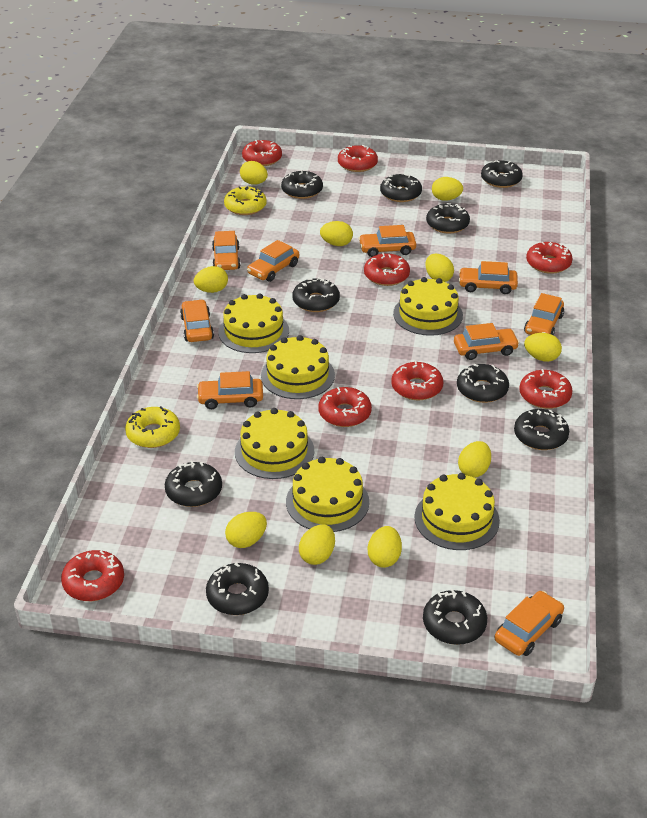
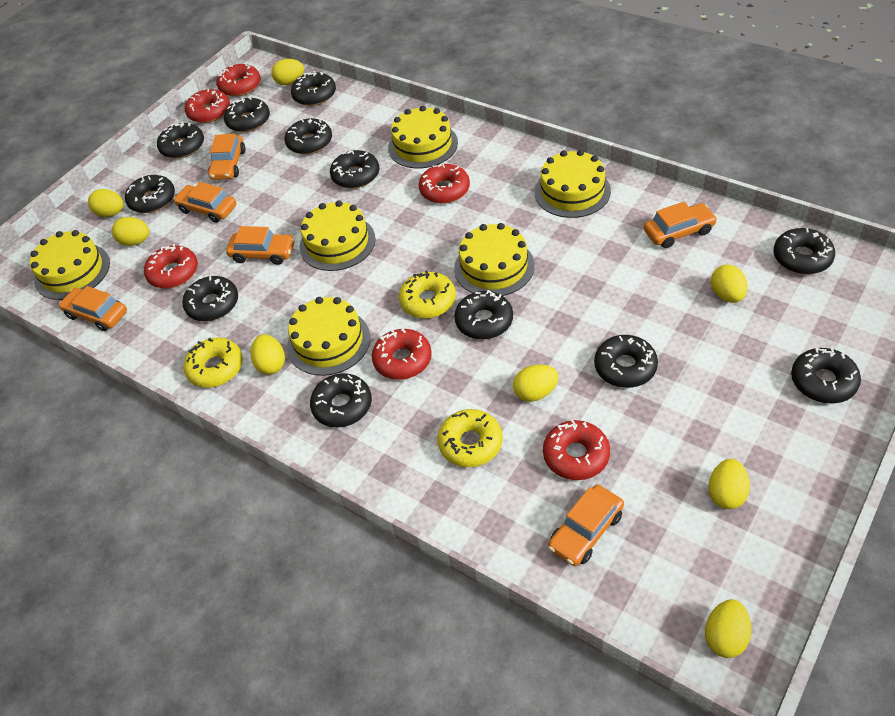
black donut: [165,460,222,507] [206,562,269,615] [281,170,323,199] [292,277,340,312] [380,173,422,202] [423,589,487,645] [426,203,470,233] [457,364,509,403] [481,160,523,188] [514,409,569,450] = 10 -> [125,175,175,213] [157,121,204,159] [182,276,238,321] [224,97,270,132] [284,118,332,155] [291,71,336,106] [310,373,372,428] [330,150,379,189] [454,290,513,339] [594,335,658,388] [774,228,835,274] [791,347,861,404] = 12
orange car: [180,299,214,342] [197,371,263,409] [212,231,241,270] [247,240,299,282] [359,225,416,257] [454,323,520,360] [459,261,518,294] [494,591,564,656] [524,293,564,336] = 9 -> [59,286,127,331] [173,182,237,223] [208,134,245,180] [226,226,295,265] [548,485,624,566] [644,202,717,248] = 6
red donut: [61,550,124,601] [242,140,282,166] [319,387,372,427] [338,145,378,172] [364,253,410,286] [391,361,443,400] [519,369,573,409] [526,242,573,274] = 8 -> [144,244,198,288] [185,89,230,123] [216,63,261,97] [372,328,432,380] [419,164,470,204] [543,420,610,480] = 6
yellow donut: [125,406,180,448] [224,186,267,215] = 2 -> [184,337,243,388] [399,270,456,319] [437,409,503,467] = 3
yellow egg: [194,266,228,293] [225,512,267,548] [240,161,268,184] [299,524,335,565] [320,221,353,246] [368,526,402,568] [425,254,454,282] [432,177,463,201] [458,441,491,478] [524,333,562,362] = 10 -> [88,189,124,217] [112,217,149,246] [250,334,285,375] [271,59,304,85] [513,364,559,402] [705,599,751,658] [708,459,750,509] [711,265,748,303] = 8

